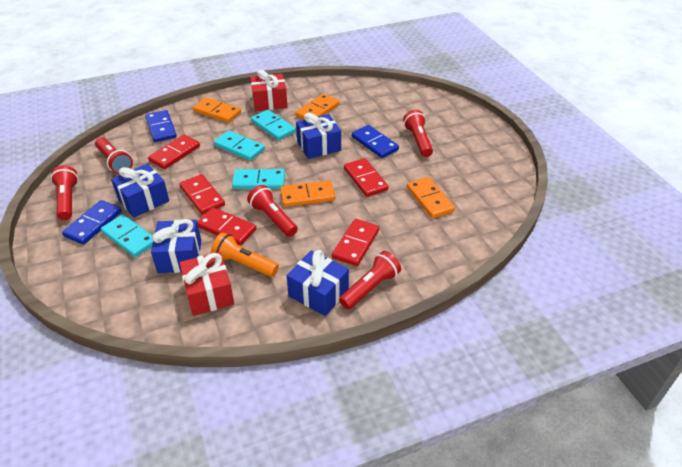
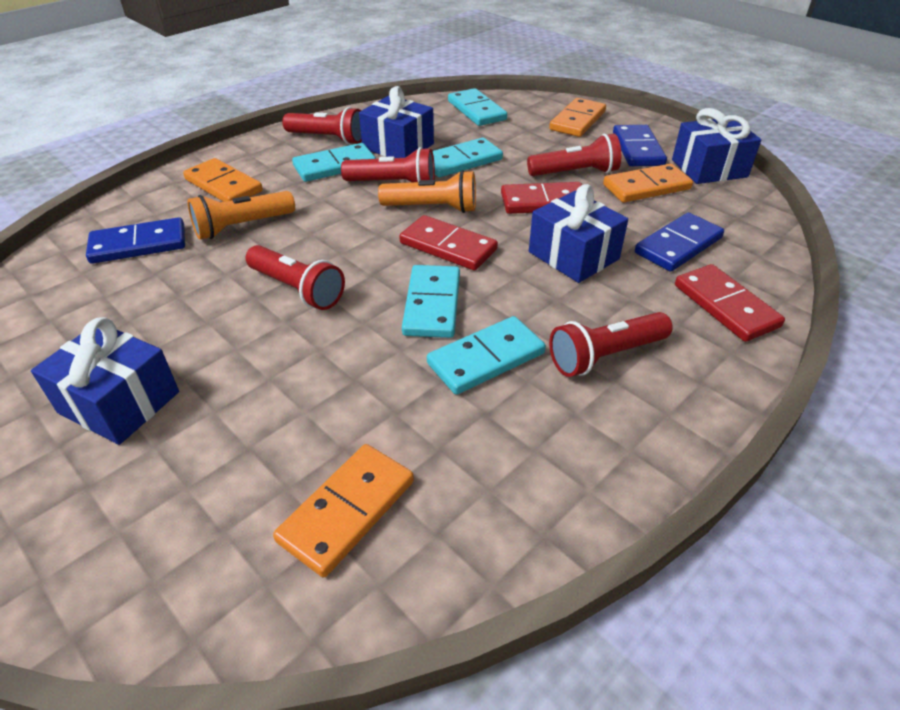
orange flashlight: [211,233,279,277] = 1 -> [188,191,295,240] [378,170,476,213] = 2
red domino: [148,135,200,169] [180,174,225,215] [197,207,256,245] [332,219,379,266] [344,158,389,197] = 5 -> [399,215,498,270] [501,182,582,214] [675,264,785,342] = 3
red gift: [179,252,234,316] [250,69,288,111] = 2 -> none = 0
turquoise domino: [101,215,153,257] [214,131,265,161] [232,169,285,189] [251,110,296,141] = 4 -> [292,143,376,182] [402,265,460,338] [427,316,546,395] [433,138,503,177] [448,88,507,126] = 5

